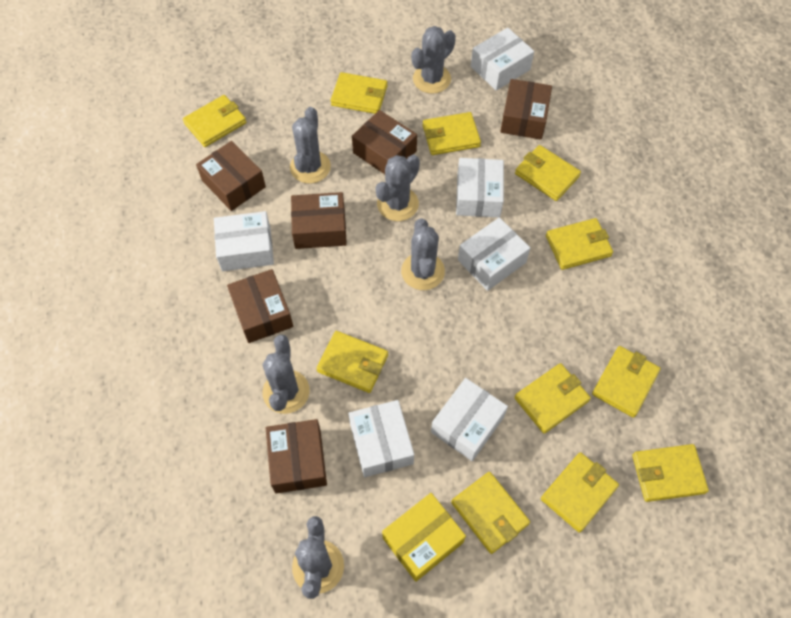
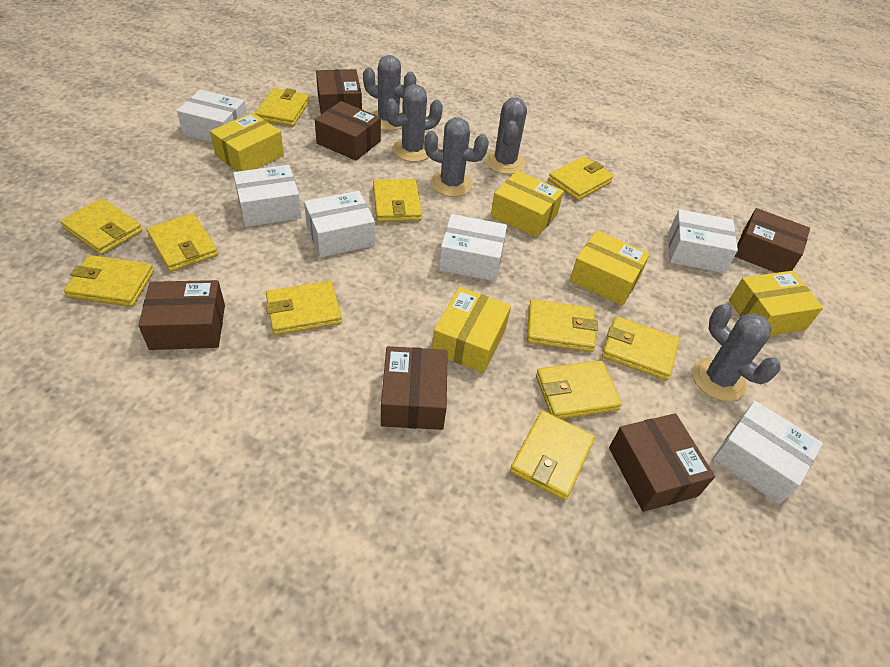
grey cactus: [262,335,310,414] [290,107,331,183] [292,516,344,599] [375,155,420,221] [401,218,445,290] [411,26,456,94] = 6 -> [363,55,416,130] [385,84,443,162] [424,117,489,197] [485,97,527,174] [692,304,780,401] = 5
yellow box: [382,493,466,582] = 1 -> [210,112,284,172] [432,287,511,373] [491,170,564,238] [569,231,650,306] [729,271,823,336] = 5

